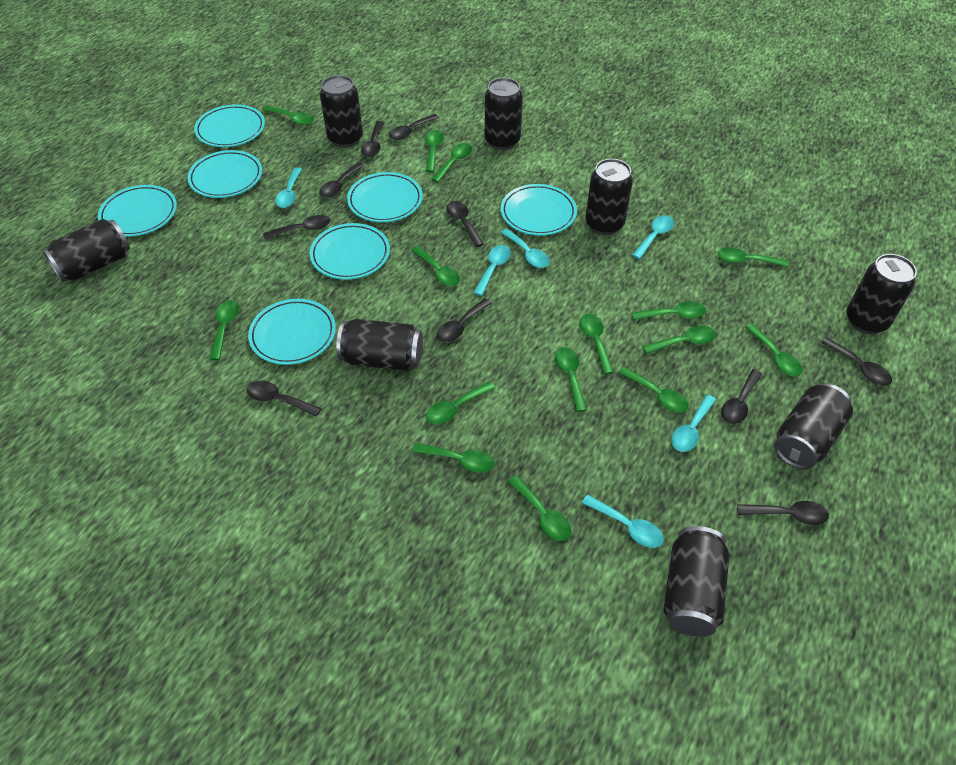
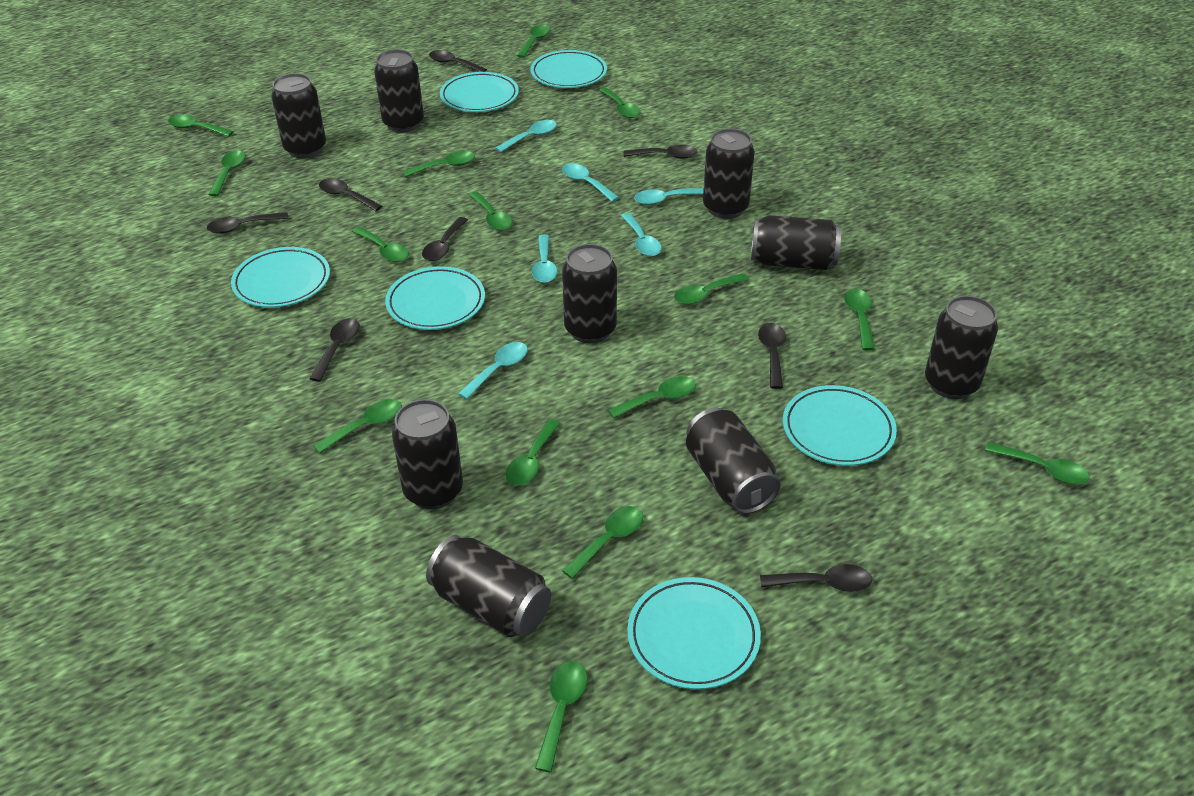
black can: [42,219,130,282] [320,75,363,148] [336,319,423,371] [485,78,523,150] [585,159,633,235] [664,526,729,637] [774,384,853,469] [846,254,917,334] = 8 -> [271,73,326,159] [374,49,424,133] [392,399,463,509] [426,535,551,637] [562,244,617,343] [686,408,781,514] [703,128,755,219] [751,215,841,270] [925,296,998,399] = 9
black spoon: [247,381,321,417] [263,215,330,239] [319,162,364,198] [361,121,384,157] [389,114,439,140] [437,298,491,342] [446,201,484,247] [721,369,762,424] [737,501,829,525] [821,337,892,385] = 10 -> [207,212,289,234] [310,318,360,382] [319,178,382,211] [422,217,468,261] [429,50,487,72] [624,145,698,159] [758,323,786,389] [760,564,872,592] = 8
turquoise plate: [98,185,177,237] [187,150,262,198] [194,105,265,147] [248,299,336,365] [310,223,390,280] [347,172,423,223] [501,184,577,236] = 7 -> [231,247,330,308] [385,266,485,330] [440,72,519,112] [530,50,607,88] [627,577,761,690] [783,385,897,466] = 6

